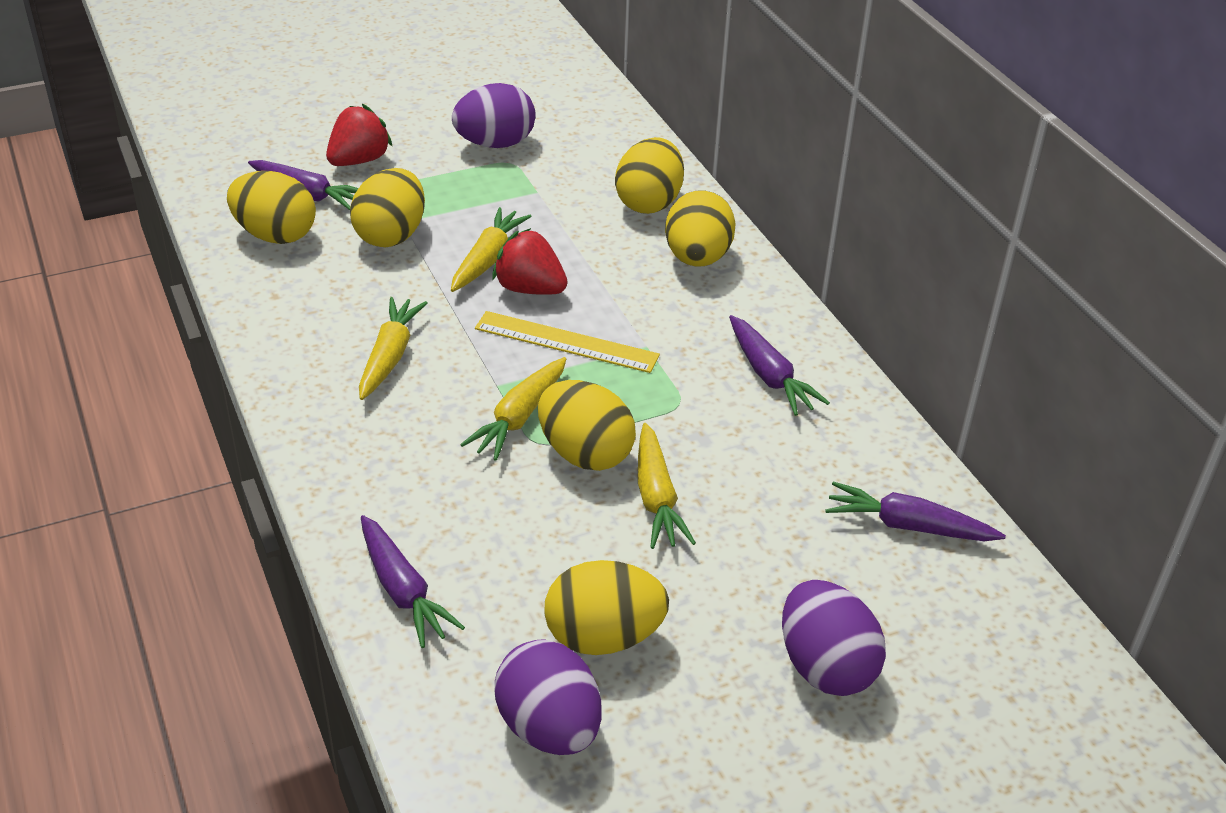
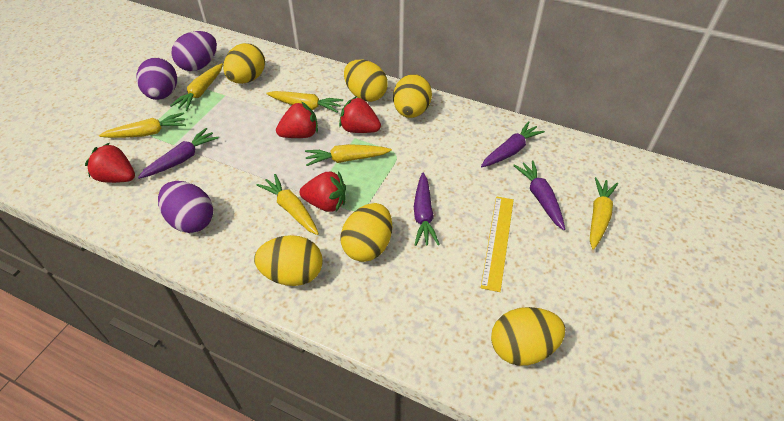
red strawberry: [326,104,393,166] [492,228,568,295] = 2 -> [85,143,135,183] [276,101,318,138] [300,171,346,212] [339,96,381,133] = 4
yellow carrot: [359,297,427,400] [451,207,532,292] [460,357,566,461] [638,423,696,549] = 4 -> [99,112,186,138] [170,63,223,111] [256,174,319,235] [266,91,343,113] [305,144,392,166] [590,177,618,250] = 6

